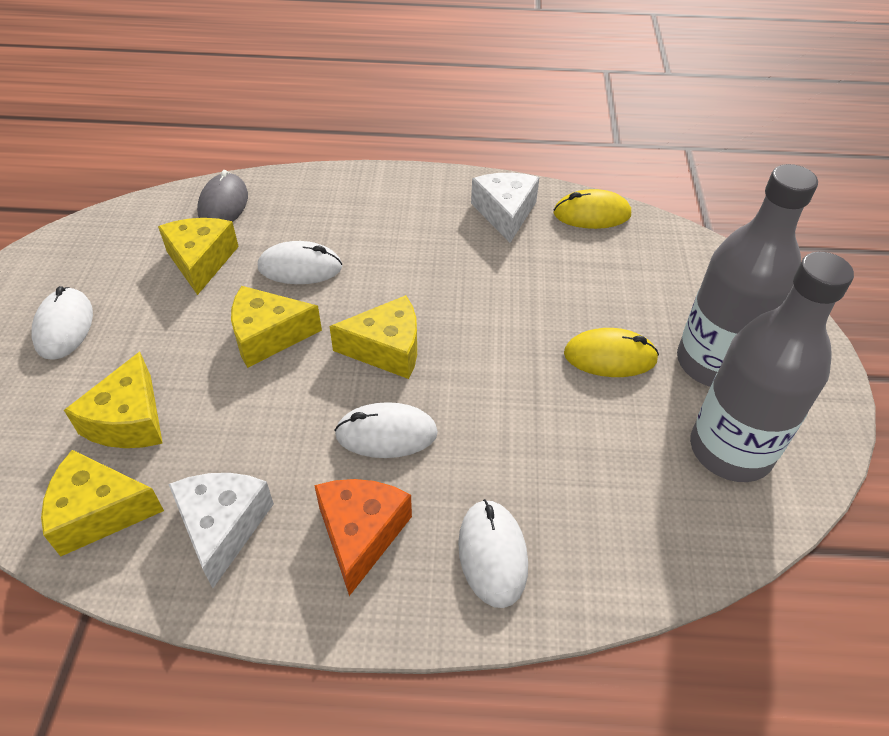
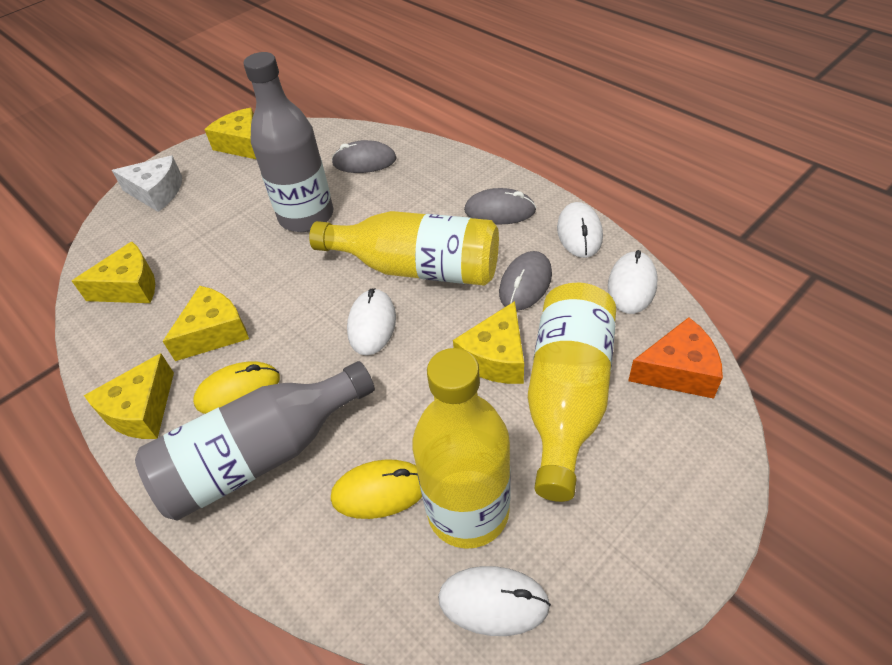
grey mouse: [197,170,248,222] = 1 -> [332,140,396,173] [464,188,536,225] [499,251,552,311] = 3
white cheese: [169,473,274,588] [471,173,540,243] = 2 -> [112,156,182,212] = 1
yellow bottle: none = 0 -> [309,211,499,286] [412,348,511,549] [528,283,616,502] = 3

